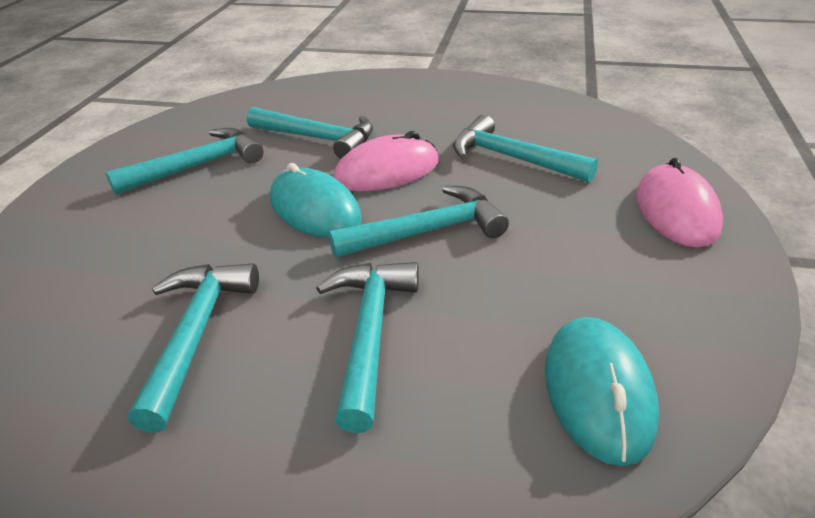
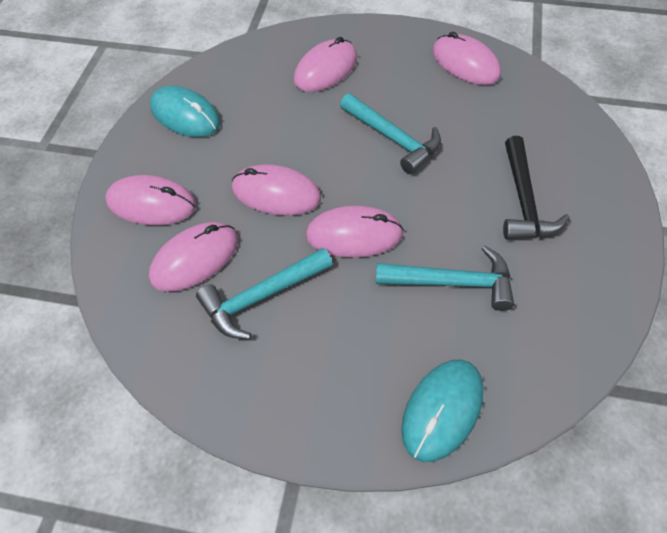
black hammer: none = 0 -> [503,136,570,240] = 1
pink mouse: [333,131,439,192] [637,158,723,247] = 2 -> [105,175,196,225] [149,222,238,292] [232,164,321,216] [294,37,357,92] [306,206,404,258] [432,32,501,85] = 6
turquoise hammer: [106,128,263,195] [128,264,259,433] [247,107,373,159] [316,262,419,433] [328,186,509,258] [453,115,598,183] = 6 -> [196,248,333,339] [340,93,441,174] [376,246,514,311] = 3

